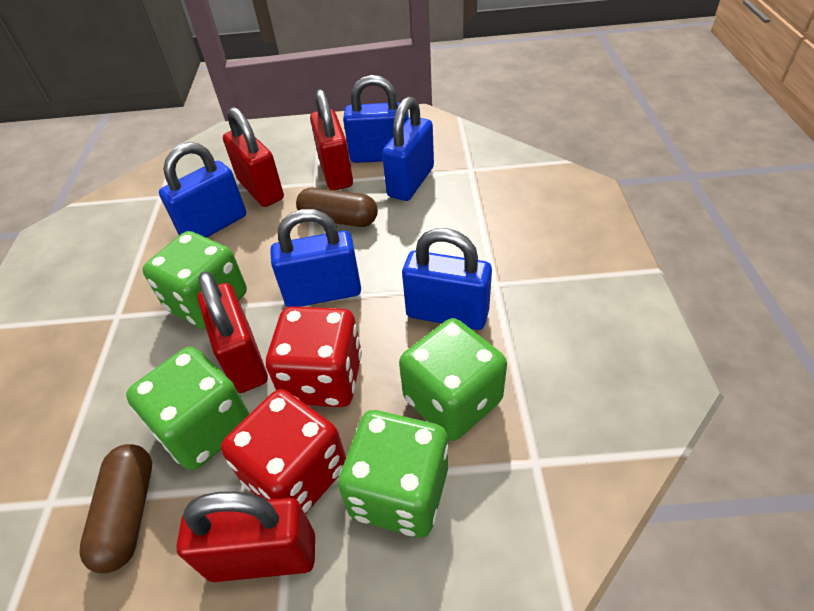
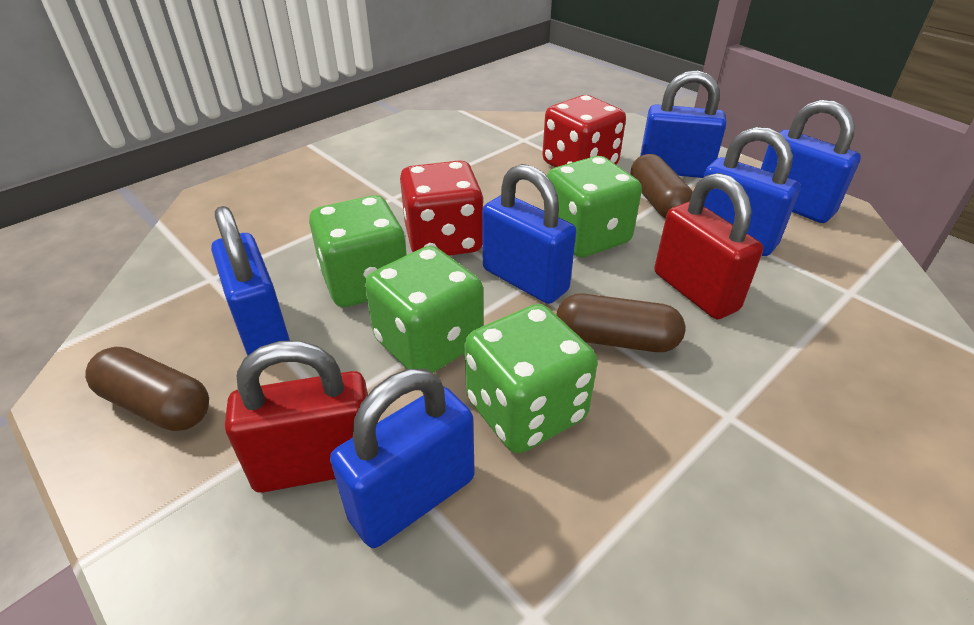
blue padlock: [159,142,246,238] [270,209,361,307] [343,75,409,163] [382,97,434,201] [402,228,492,330] = 5 -> [211,206,290,356] [330,369,475,548] [482,164,576,304] [640,70,727,178] [703,127,801,256] [761,100,861,223] = 6
brown capsule: [79,444,152,574] [296,187,378,227] = 2 -> [85,347,209,431] [556,294,685,352] [631,154,693,219] = 3
red padlock: [176,492,315,582] [197,271,268,393] [223,107,284,207] [310,89,353,190] = 4 -> [225,341,368,493] [654,173,763,319] = 2

